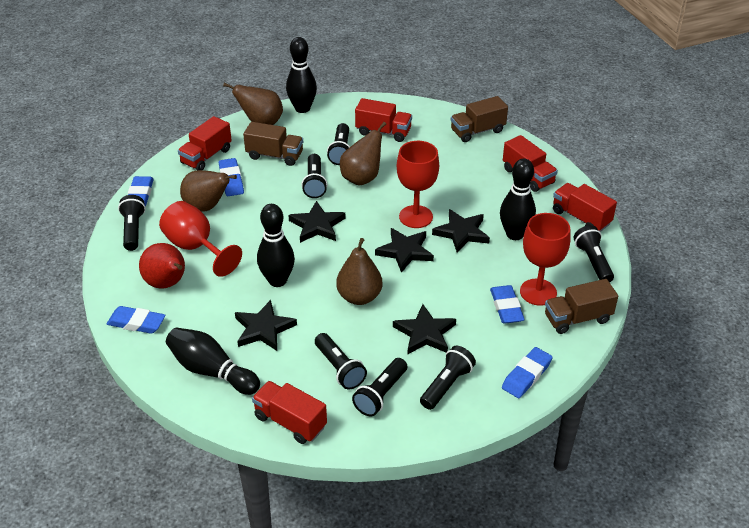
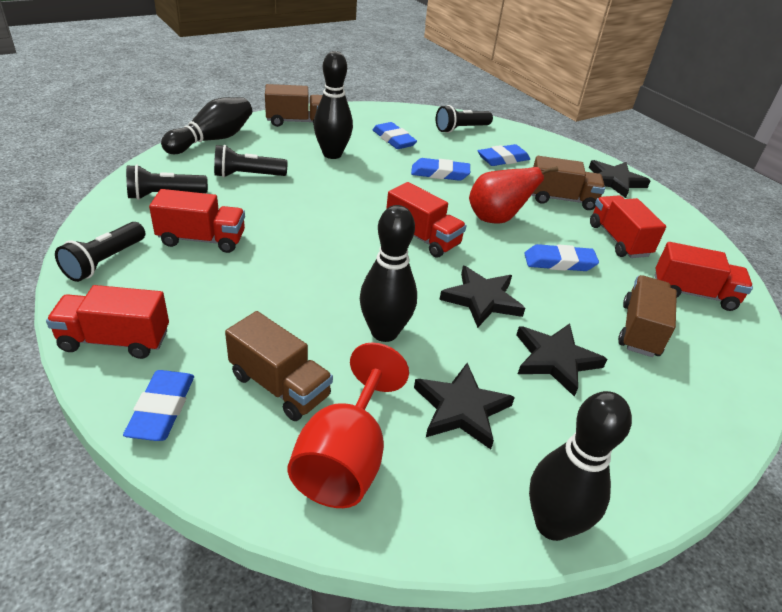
black flashlight: [118,195,146,251] [301,154,327,198] [315,333,367,390] [327,123,350,165] [352,358,407,416] [420,346,476,410] [573,225,614,283] = 7 -> [55,222,145,282] [126,164,208,200] [214,145,288,178] [436,105,493,133] = 4
black star: [235,300,297,351] [288,201,345,243] [375,228,434,273] [393,304,456,355] [432,209,490,253] = 5 -> [414,363,515,449] [439,266,525,328] [516,324,607,397] [589,160,651,198] = 4
brown pear: [180,170,237,212] [223,83,283,125] [336,238,383,305] [340,122,386,186] = 4 -> none = 0
brown truck: [243,122,303,166] [451,96,508,142] [545,279,618,334] = 3 -> [225,311,333,421] [265,84,323,127] [531,156,605,210] [618,275,677,357] = 4
red goblet: [159,201,242,277] [397,141,439,228] [520,213,571,306] = 3 -> [288,342,409,508] = 1

